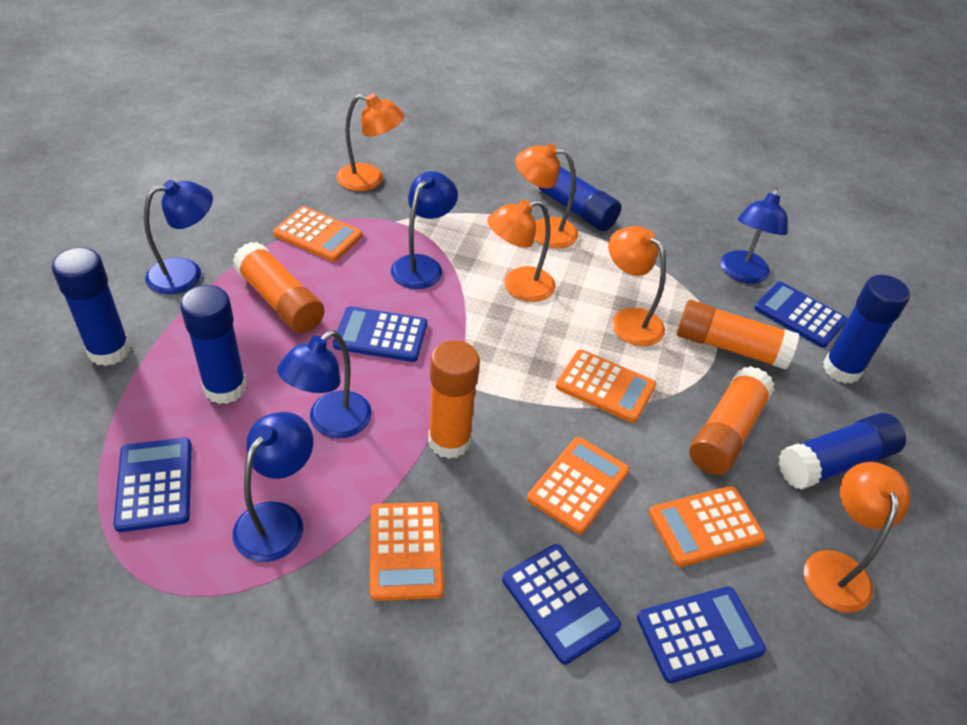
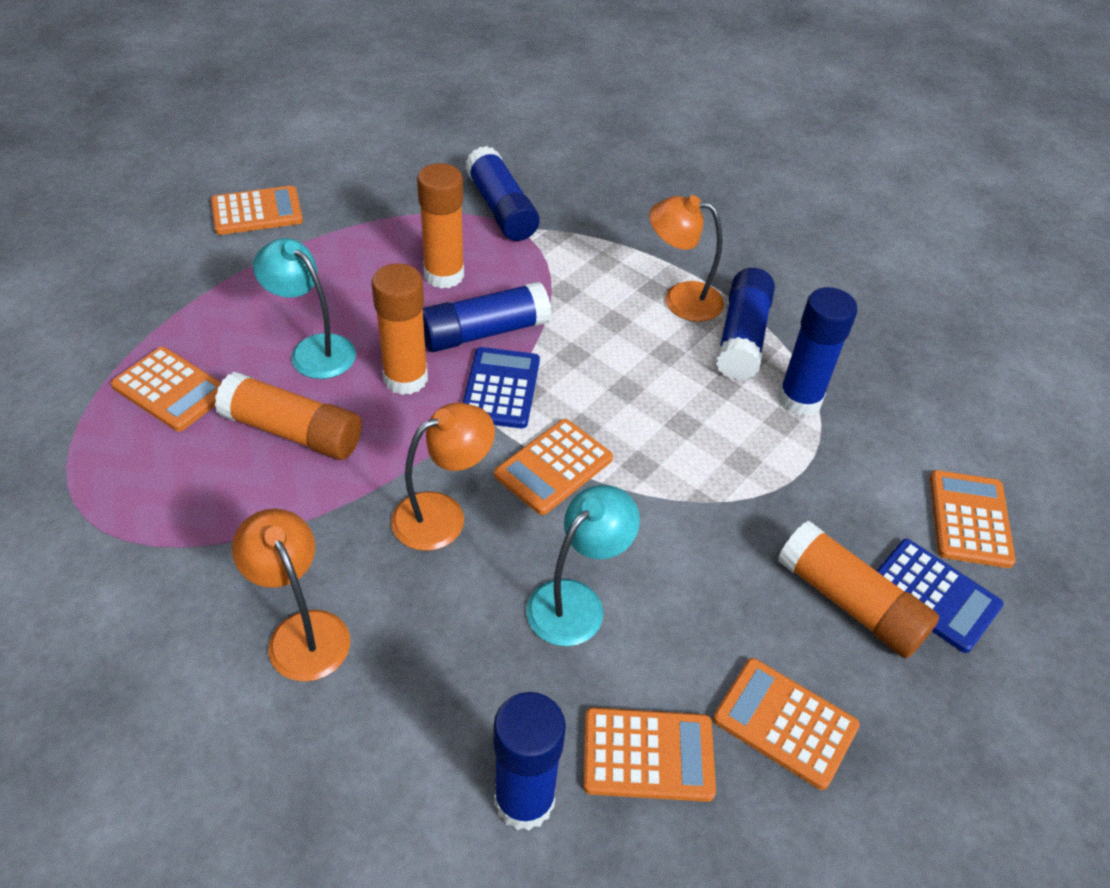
blue calculator: [113,438,192,532] [333,306,427,362] [502,544,621,665] [637,586,766,683] [754,282,848,348] = 5 -> [462,347,540,428] [877,539,1003,653] = 2
blue lamp: [144,180,213,294] [233,412,313,562] [277,330,372,438] [391,171,458,289] [721,188,788,284] = 5 -> none = 0
orange calculator: [273,206,362,262] [370,502,444,601] [527,437,630,534] [556,349,656,423] [649,486,766,567] = 5 -> [111,347,222,432] [211,186,303,235] [494,419,613,515] [583,707,716,802] [713,658,860,790] [930,470,1016,568] = 6
orange lamp: [336,94,404,191] [487,199,556,302] [515,144,578,249] [608,226,666,346] [804,462,911,613] = 5 -> [232,508,350,682] [391,403,495,551] [649,195,724,322] = 3
turquoise lamp: none = 0 -> [253,238,356,379] [526,485,640,646] = 2

